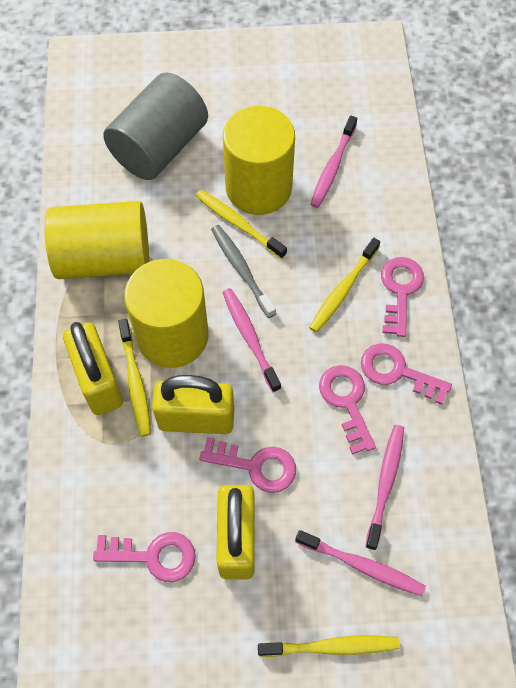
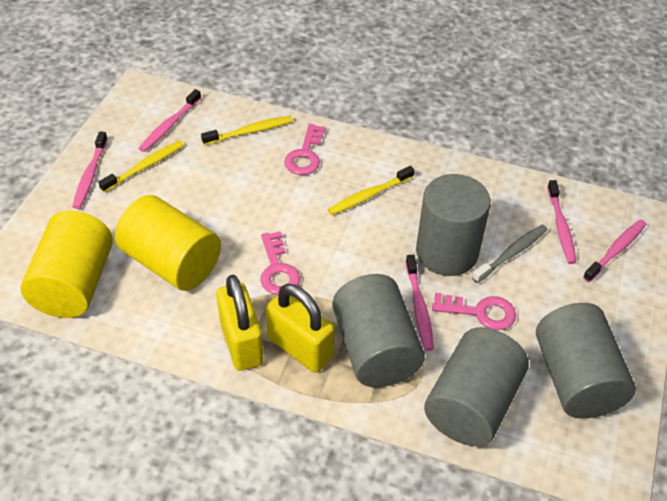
grey cylinder: [103,72,208,180] = 1 -> [332,274,425,387] [416,174,491,276] [424,327,529,447] [536,303,636,419] = 4
pink key: [93,532,196,582] [199,437,296,493] [319,365,376,455] [361,344,452,405] [381,257,424,337] = 5 -> [260,231,300,295] [284,124,326,175] [432,293,516,330] = 3
pink toothbrush: [223,288,281,392] [295,530,426,596] [310,115,357,208] [365,425,404,550] = 4 -> [72,132,108,209] [138,89,201,152] [406,255,434,351] [547,180,576,264] [583,220,646,282] = 5
yellow cylinder: [45,201,149,279] [124,259,209,368] [223,106,295,215] = 3 -> [20,211,113,318] [115,195,221,291] = 2
yellow padlock: [63,322,123,415] [152,375,234,434] [216,485,255,580] = 3 -> [216,275,264,371] [266,284,334,373] = 2
yellow toothbrush: [118,319,151,437] [196,190,287,259] [258,635,400,657] [309,238,380,333] = 4 -> [98,141,184,193] [201,116,293,145] [328,166,414,215] = 3

